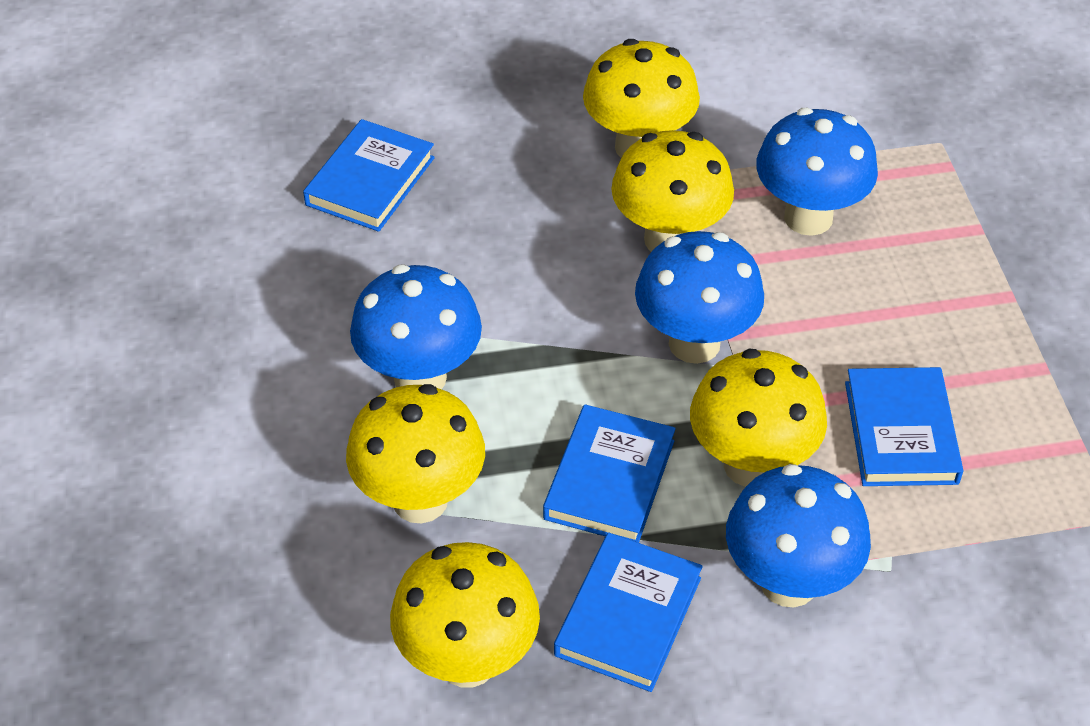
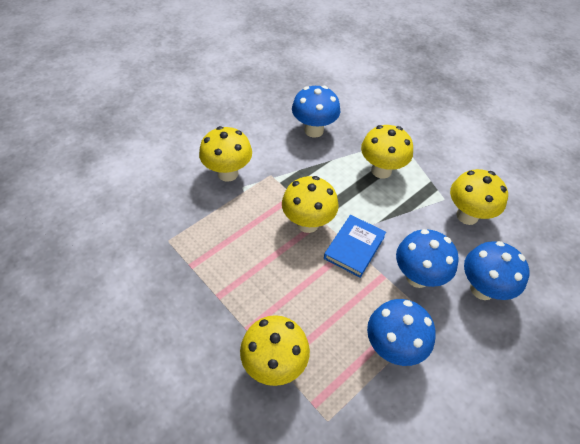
blue book: [303,119,435,232] [543,404,676,543] [554,533,703,692] [845,367,963,486] = 4 -> [324,215,386,278] = 1

